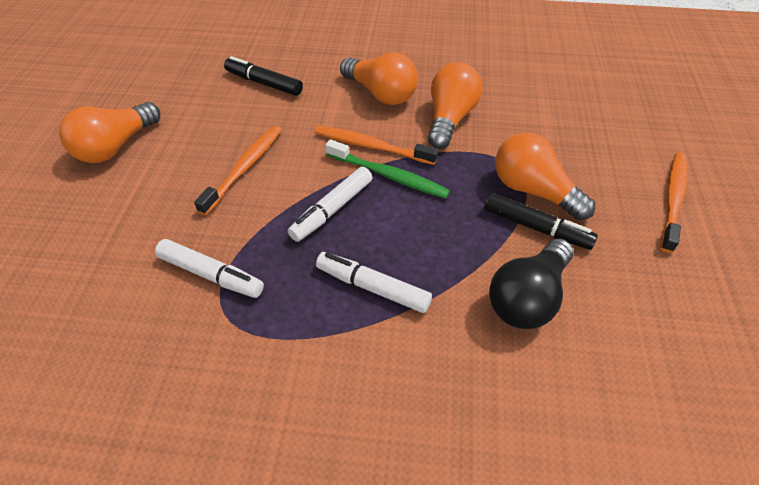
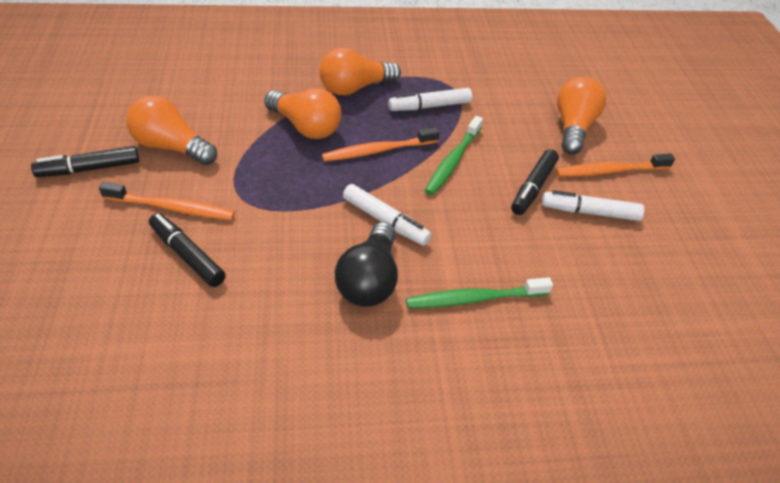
black marker: [224,56,303,96] [484,193,598,250] = 2 -> [31,146,139,177] [149,213,226,287] [511,149,559,215] = 3
green toothbrush: [325,139,450,199] = 1 -> [406,277,553,308] [425,116,483,195] = 2

